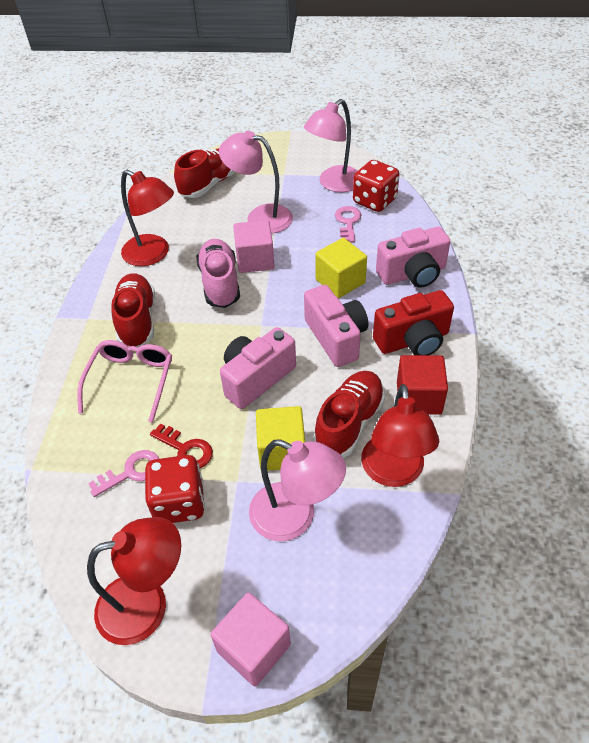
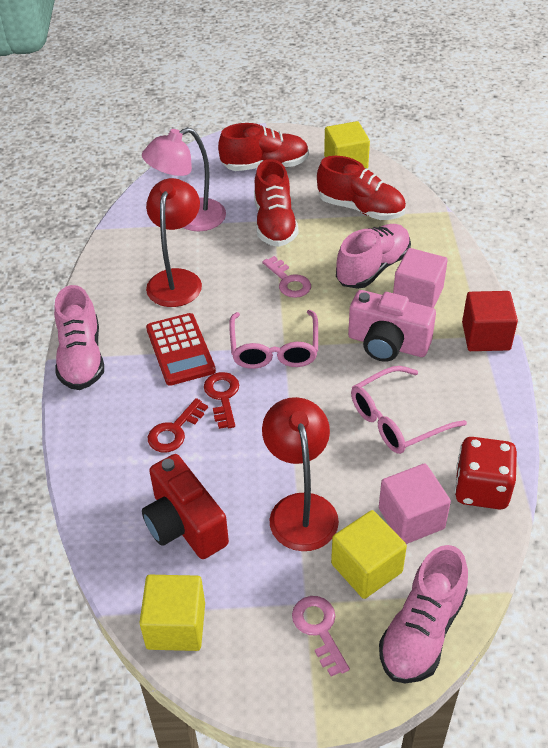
pink camera: [220,327,296,409] [304,285,368,367] [376,227,451,288] = 3 -> [348,290,436,362] = 1
pink glasses: [77,340,172,423] = 1 -> [229,310,318,369] [351,366,467,454] = 2
pink lamp: [219,131,293,234] [249,439,346,541] [304,99,358,192] = 3 -> [142,127,226,231] = 1
pink shoe: [196,239,240,308] = 1 -> [54,285,104,390] [336,224,411,289] [379,545,468,684] = 3
red calculator: none = 0 -> [146,313,216,386] = 1
red dice: [145,455,205,523] [353,160,400,212] = 2 -> [454,437,517,510] = 1
red key: [150,423,213,468] = 1 -> [148,398,208,452] [204,372,239,429] = 2
red lamp: [87,517,181,645] [121,170,174,266] [361,384,439,487] = 3 -> [146,178,202,307] [262,397,339,551] = 2
yellow cube: [256,406,305,471] [315,238,367,298] = 2 -> [139,575,205,651] [324,121,370,168] [331,510,407,599] = 3

